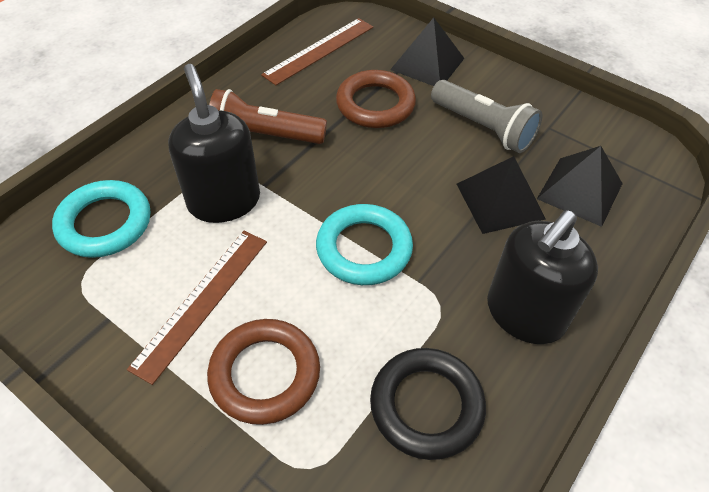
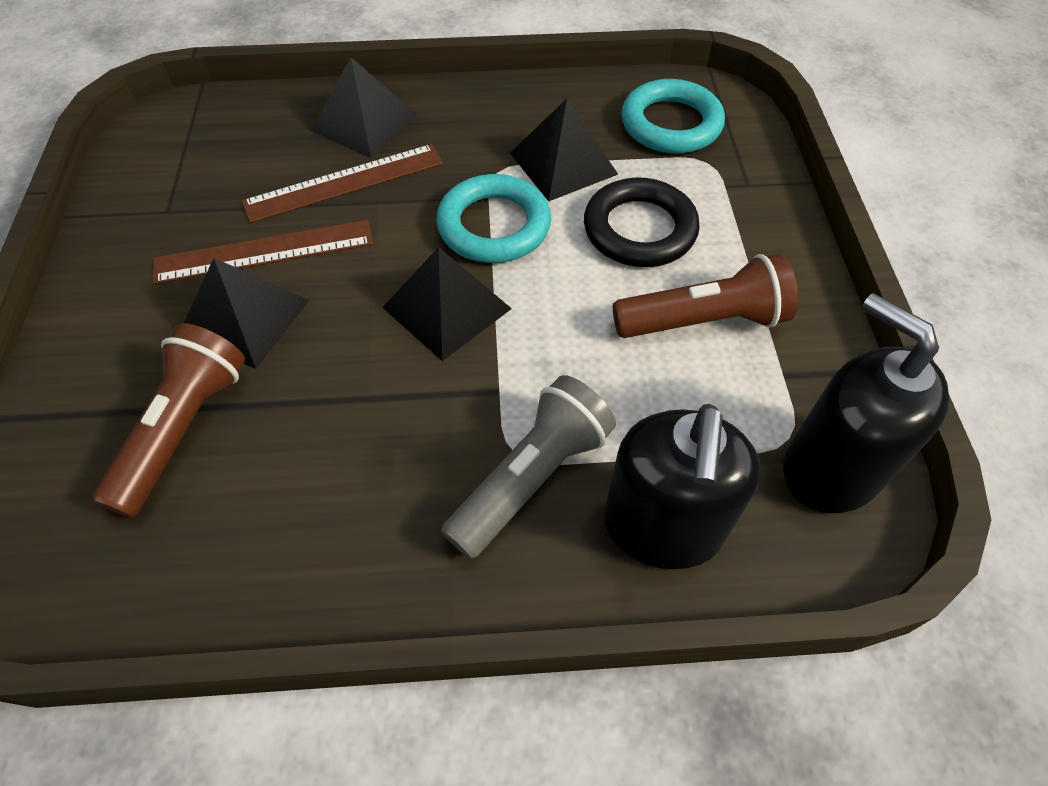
black pyramid: [390,18,464,86] [457,156,546,234] [537,146,623,227] = 3 -> [184,258,310,369] [311,58,418,158] [382,247,512,361] [510,99,618,201] = 4
brown flashlight: [209,89,327,144] = 1 -> [92,323,245,518] [613,253,798,338] = 2
brown ring: [207,319,320,425] [336,70,416,128] = 2 -> none = 0

